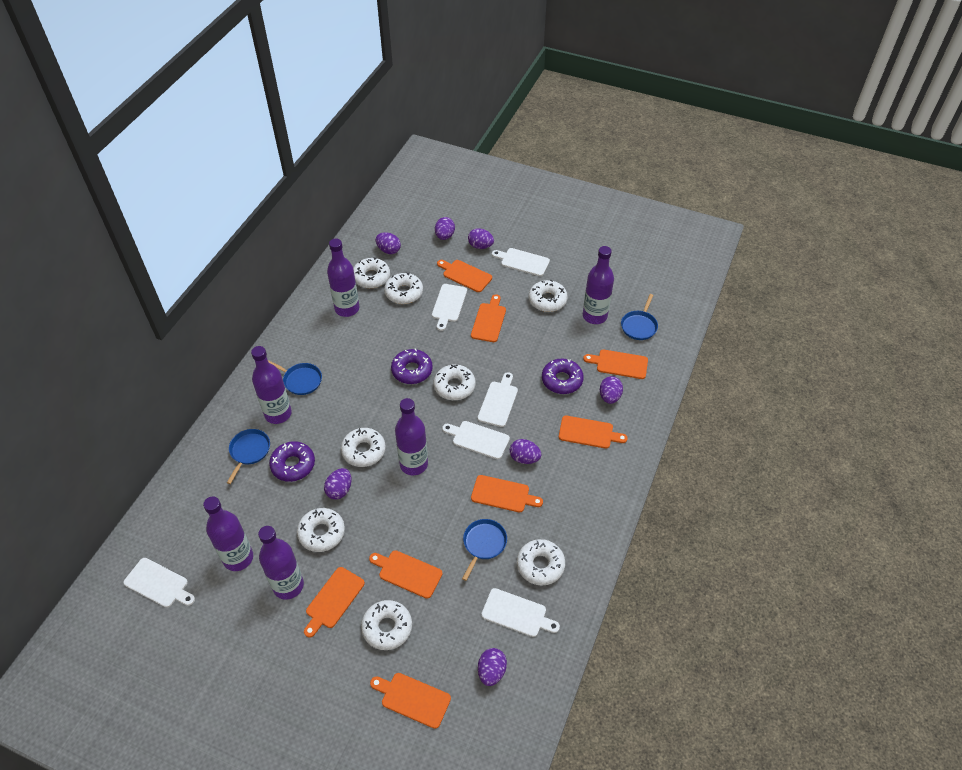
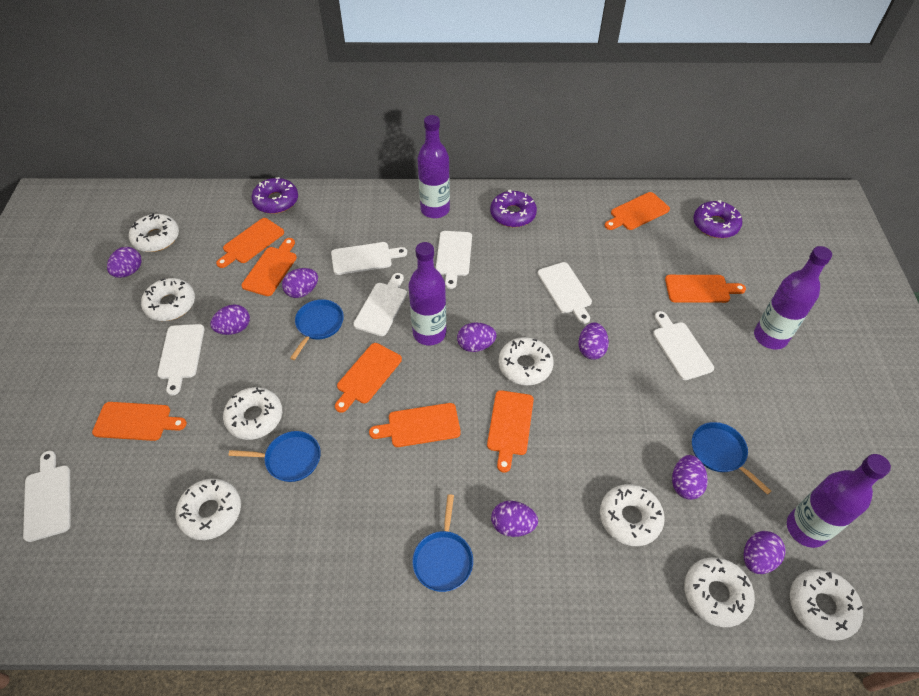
purple bottle: [203,496,253,571] [251,346,292,424] [258,526,304,600] [327,238,360,317] [395,398,428,475] [583,246,614,324] = 6 -> [408,242,446,345] [418,115,450,218] [754,246,832,349] [787,454,891,548] = 4
purple egg: [324,468,352,500] [376,232,401,254] [435,217,455,240] [468,228,494,249] [478,648,507,686] [510,439,542,464] [600,376,623,404] = 7 -> [107,247,142,278] [210,304,250,335] [282,268,318,298] [457,323,497,352] [491,501,538,537] [578,323,609,360] [672,455,708,500] [743,531,786,574] = 8
white cutting board: [123,558,195,608] [432,284,467,331] [442,421,510,459] [478,372,518,427] [482,588,560,637] [492,248,550,276] = 6 -> [23,451,71,542] [157,324,205,395] [331,242,407,275] [353,273,407,336] [436,231,472,289] [538,262,592,324] [653,311,714,380] = 7

